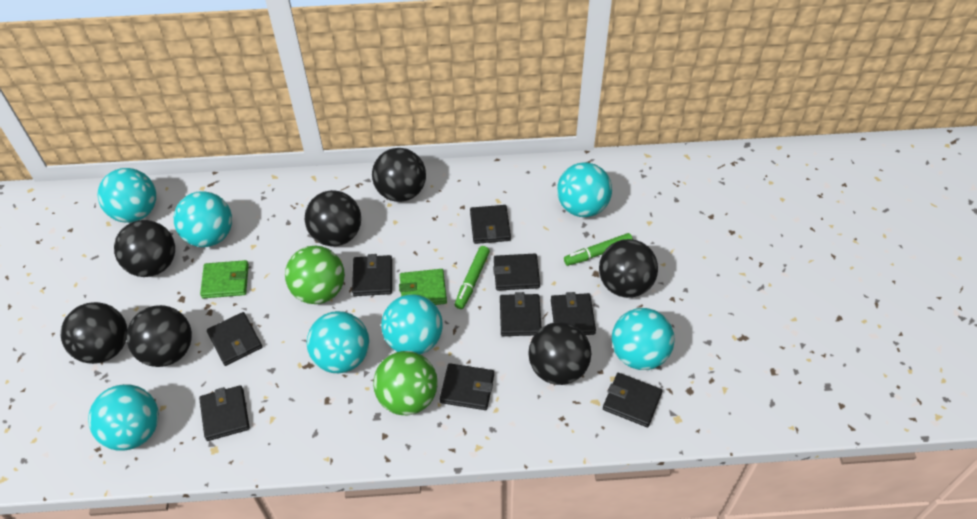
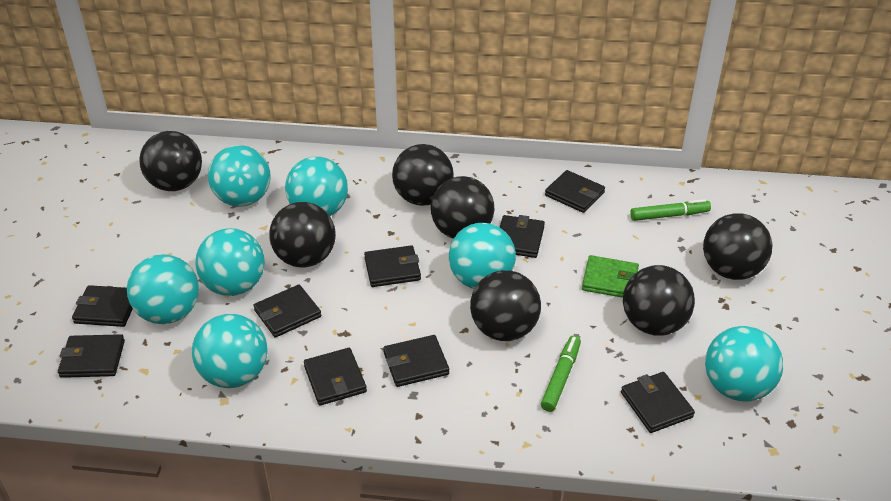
green ball: [285,246,345,304] [373,351,438,416] = 2 -> none = 0
green wallet: [200,260,249,298] [399,269,447,305] = 2 -> [582,255,639,298] = 1

